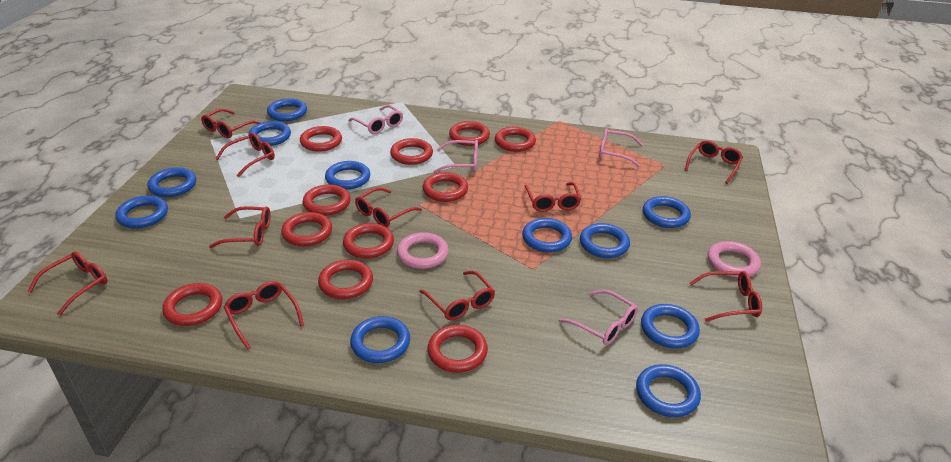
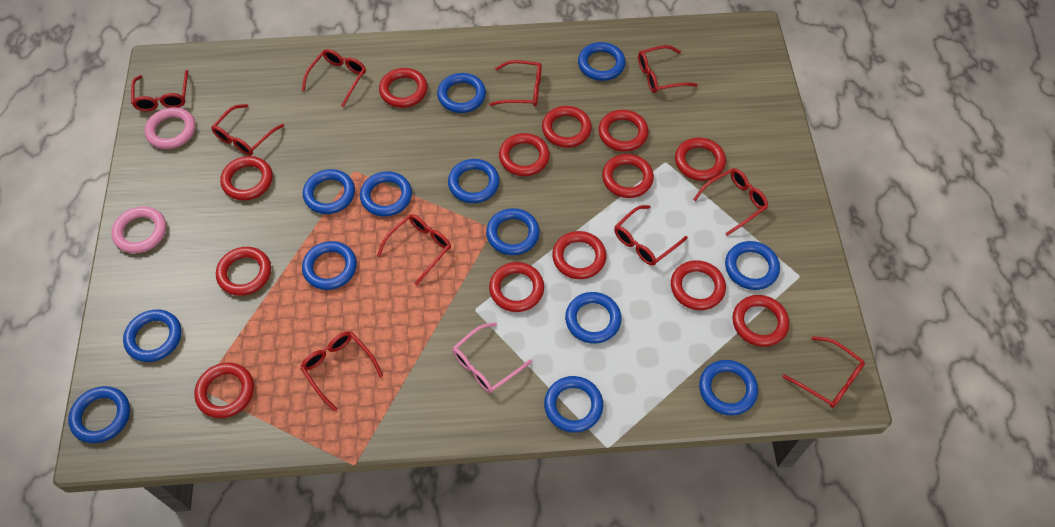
blue ring: [116,196,168,228] [148,167,196,197] [248,121,291,146] [267,98,307,121] [325,161,370,190] [350,316,410,363] [522,218,572,253] [580,223,630,258] [636,364,701,417] [641,304,700,348] [643,196,691,228] = 11 -> [68,386,130,443] [123,309,181,362] [302,241,357,290] [303,169,355,214] [360,171,412,217] [437,73,486,113] [448,159,500,203] [486,208,540,255] [544,376,603,433] [565,292,621,344] [578,42,626,81] [699,360,758,415] [725,241,780,290] = 13
pink glasses: [348,105,403,134] [433,140,478,173] [559,290,638,345] [599,128,644,167] = 4 -> [453,323,532,393] = 1
red ring: [162,283,222,326] [281,212,332,247] [300,126,342,152] [303,184,351,216] [318,260,373,299] [343,223,394,258] [390,138,433,165] [423,172,468,202] [428,325,488,373] [449,121,490,146] [495,127,536,152] = 11 -> [194,363,254,418] [216,247,271,296] [220,156,273,200] [379,68,427,108] [489,262,544,312] [499,133,550,176] [542,106,592,148] [552,231,606,279] [598,110,648,152] [602,154,654,198] [671,260,726,310] [675,137,726,181] [733,295,789,347] = 13

